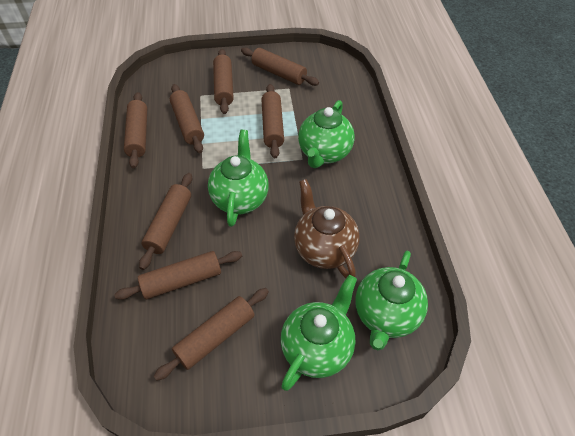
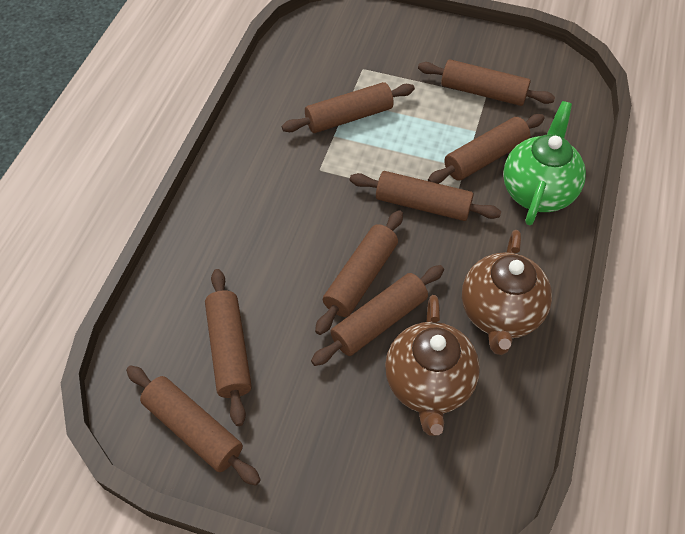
brown teapot: [294,179,360,278] = 1 -> [385,295,480,436] [462,230,552,355] = 2
green teapot: [208,130,269,227] [281,275,357,391] [298,100,355,168] [355,251,428,350] = 4 -> [503,101,586,225] = 1

